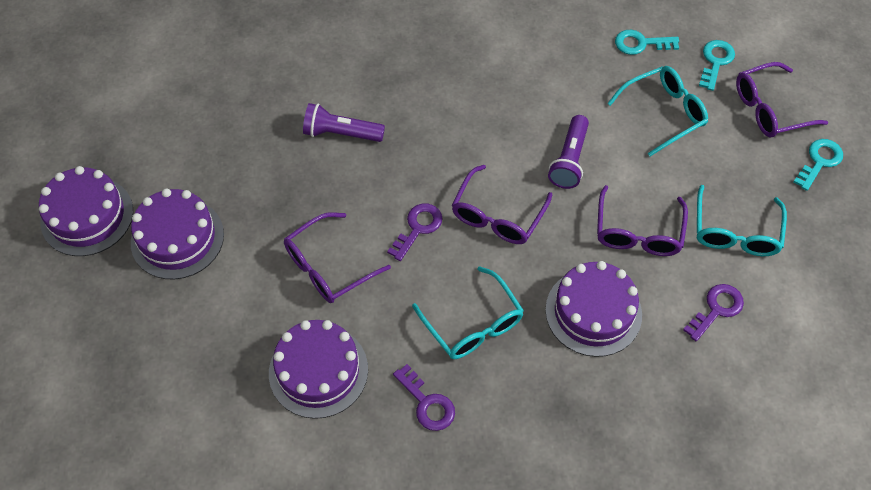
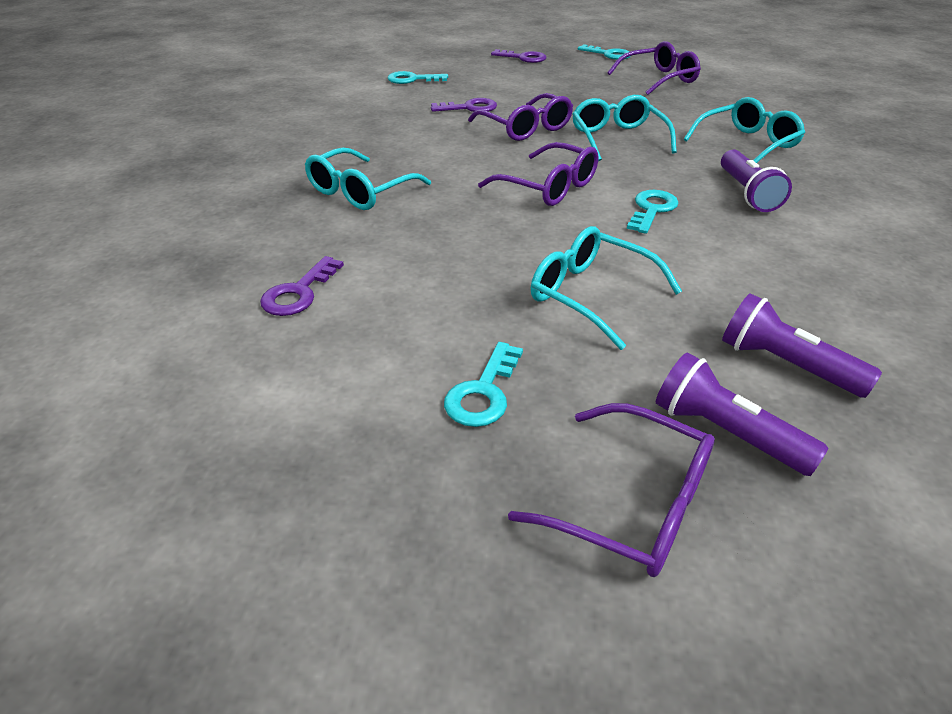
purple cake: [39,166,133,256] [131,188,224,279] [269,320,368,419] [545,261,642,357] = 4 -> none = 0
purple flashlight: [303,103,385,142] [548,115,589,189] = 2 -> [656,352,829,476] [721,149,792,212] [722,293,882,398] = 3
turquoise glasses: [412,266,524,359] [607,66,708,156] [697,185,787,256] = 3 -> [305,147,431,210] [531,226,682,350] [572,95,677,161] [683,97,805,163] = 4
turquoise key: [615,30,679,55] [699,40,735,91] [794,139,843,191] = 3 -> [387,71,448,84] [444,342,523,427] [578,44,631,60] [627,190,678,234] = 4

